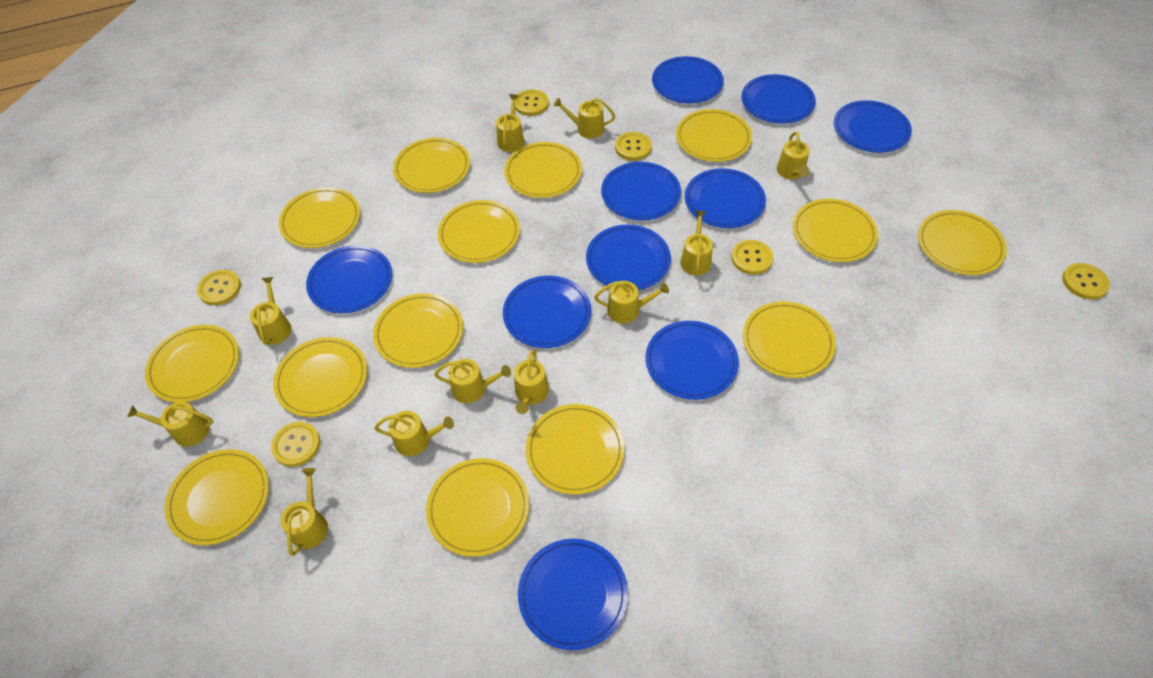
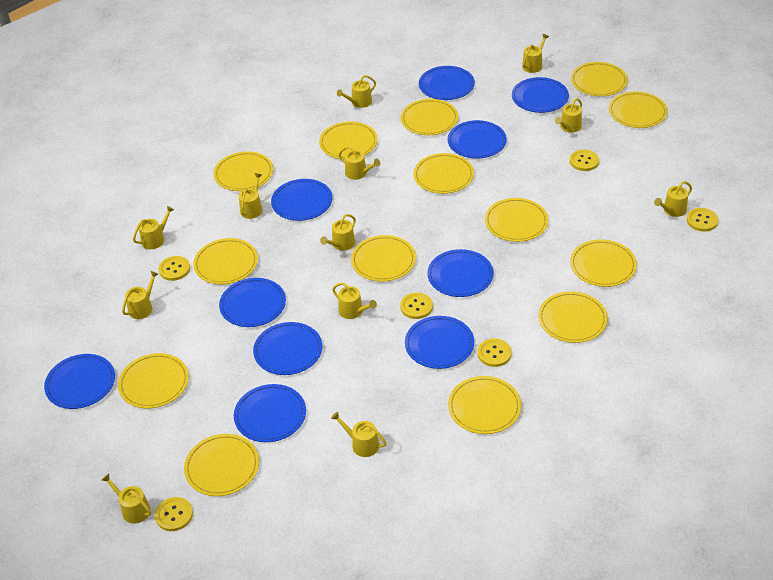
yellow watering can: [127,401,213,447] [250,277,292,345] [280,468,328,556] [374,411,454,456] [434,359,511,403] [496,94,524,152] [514,350,549,414] [553,98,615,139] [594,281,669,324] [680,211,713,276] [777,132,809,180] = 11 -> [102,474,151,524] [122,271,158,319] [133,206,174,249] [239,173,262,219] [320,214,356,251] [331,412,386,457] [332,283,377,319] [337,75,376,108] [339,146,380,180] [522,34,549,73] [555,98,582,133] [654,181,692,217] = 12

